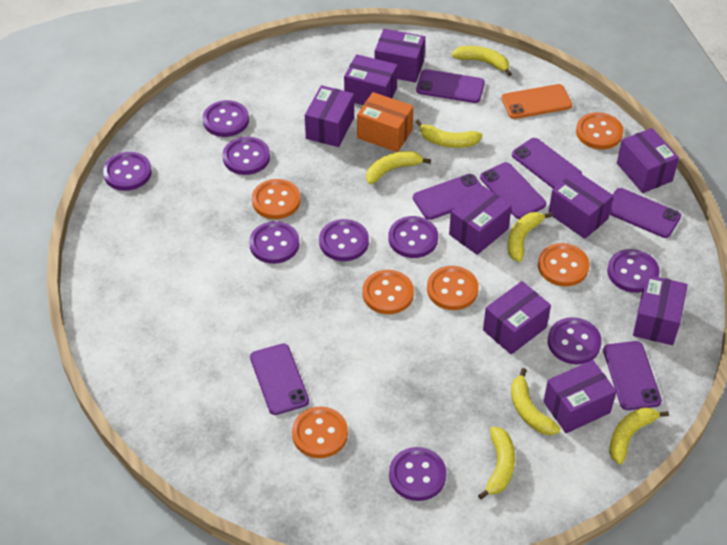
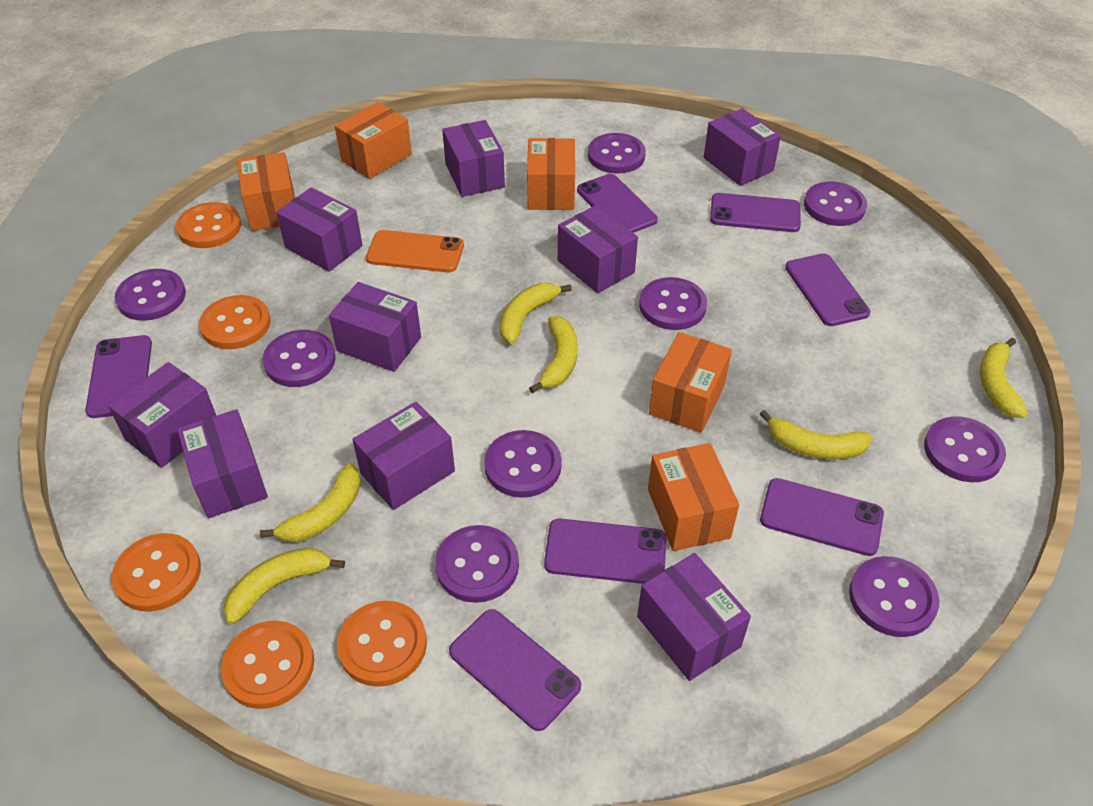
orange box: [357,92,414,152] = 1 -> [237,152,295,231] [335,102,412,179] [527,138,575,210] [648,443,739,551] [649,332,732,433] = 5
orange button: [252,179,301,219] [292,406,348,458] [362,270,414,314] [427,266,478,310] [538,243,589,286] [576,112,623,150] = 6 -> [111,533,201,611] [176,202,241,248] [199,295,271,349] [221,621,314,709] [337,601,427,687] = 5
yellow banana: [366,151,431,184] [415,120,482,148] [452,46,512,76] [478,427,515,499] [508,212,553,262] [511,368,561,435] [609,407,669,464] = 7 -> [224,548,345,624] [260,463,361,542] [500,283,572,344] [529,316,578,393] [760,410,872,459] [980,338,1028,418] = 6

